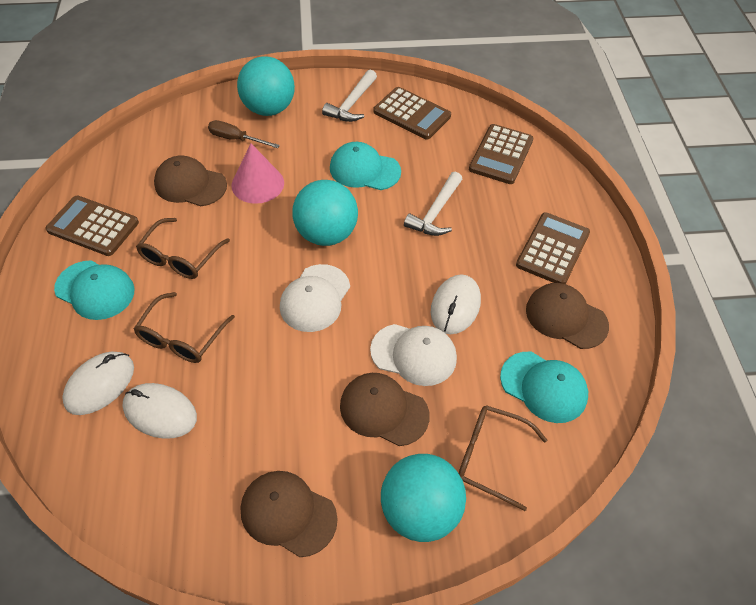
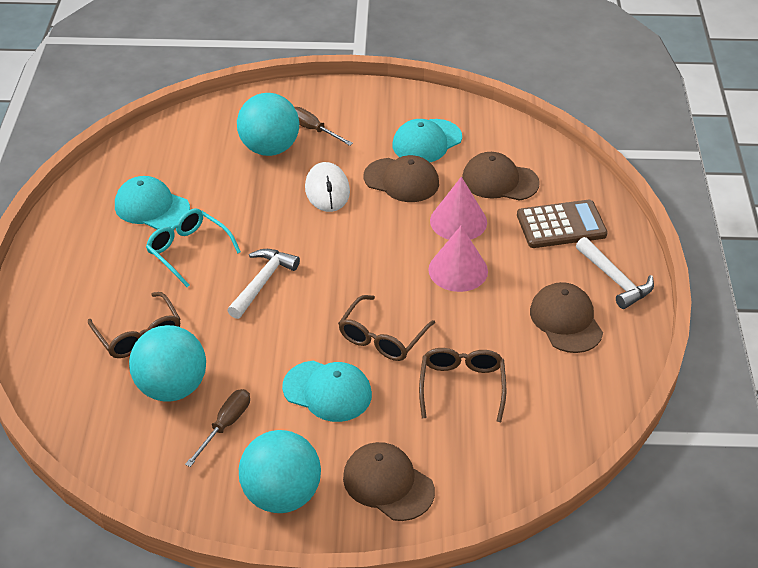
brown calculator: [45,196,139,256] [373,87,451,139] [469,124,533,184] [516,212,590,284] = 4 -> [517,200,608,248] = 1
brown screwdriver: [208,120,280,148] = 1 -> [185,389,250,467] [294,107,353,146] = 2
pink cone: [232,144,284,204] = 1 -> [428,226,488,292] [430,177,487,240] = 2
turquoise glasses: none = 0 -> [146,208,241,287] = 1
white cap: [280,264,350,332] [370,324,457,386] = 2 -> none = 0
white mouse: [62,352,134,415] [123,383,197,439] [431,274,481,334] = 3 -> [305,162,350,212] = 1

